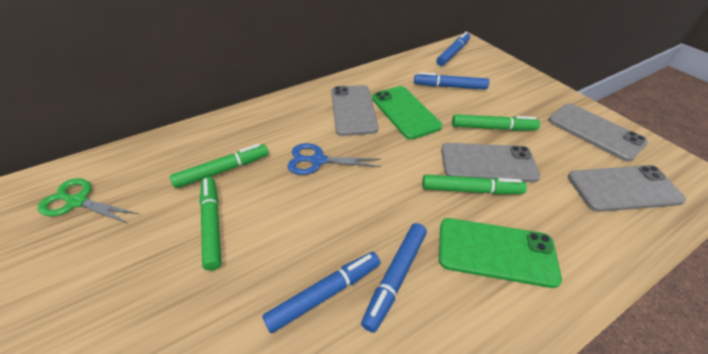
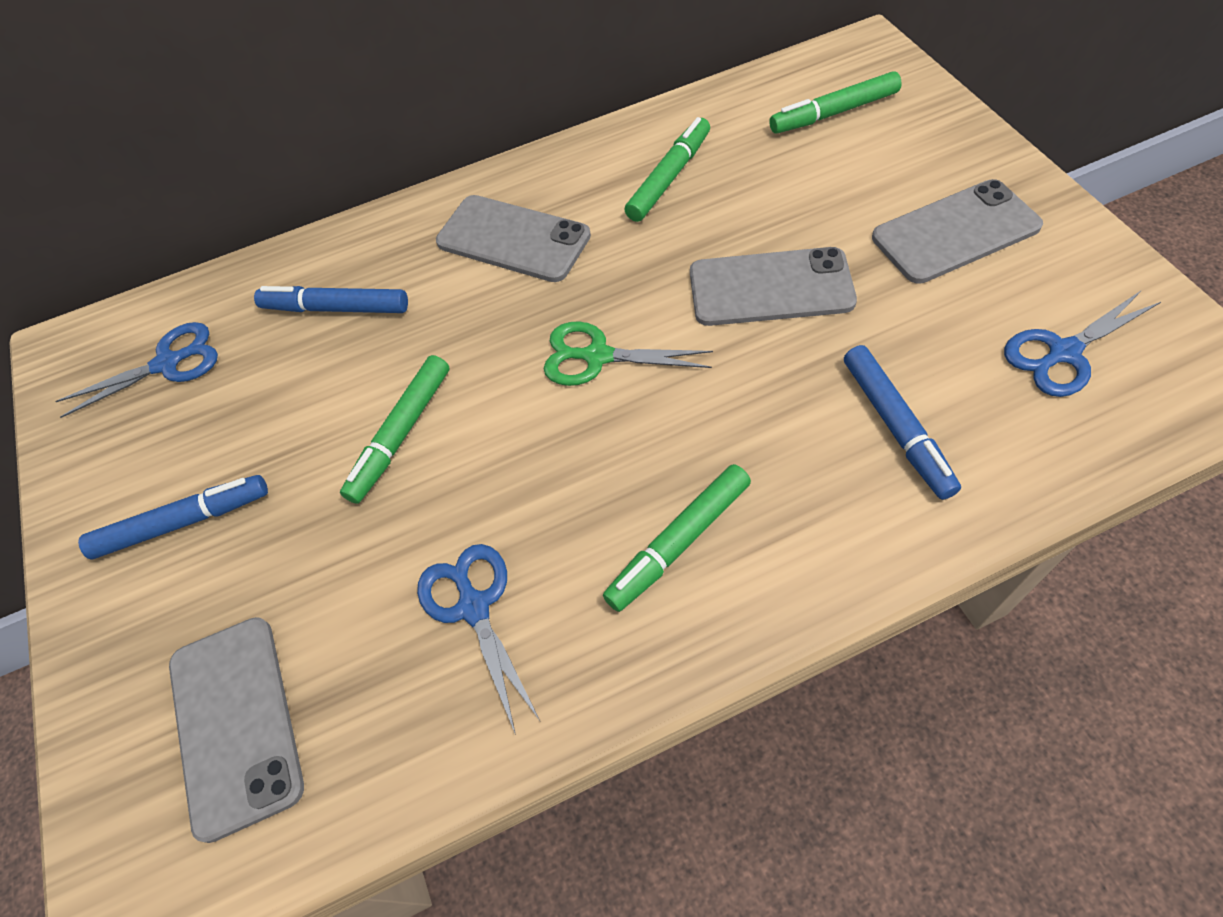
blue marker: [262,252,380,333] [361,223,427,333] [414,72,489,90] [436,32,470,66] = 4 -> [78,475,268,559] [254,286,408,313] [844,345,961,500] = 3
blue scissors: [288,143,381,175] = 1 -> [55,322,218,418] [417,544,539,735] [1004,290,1161,397] = 3
green phone: [372,86,442,140] [439,218,562,288] = 2 -> none = 0

